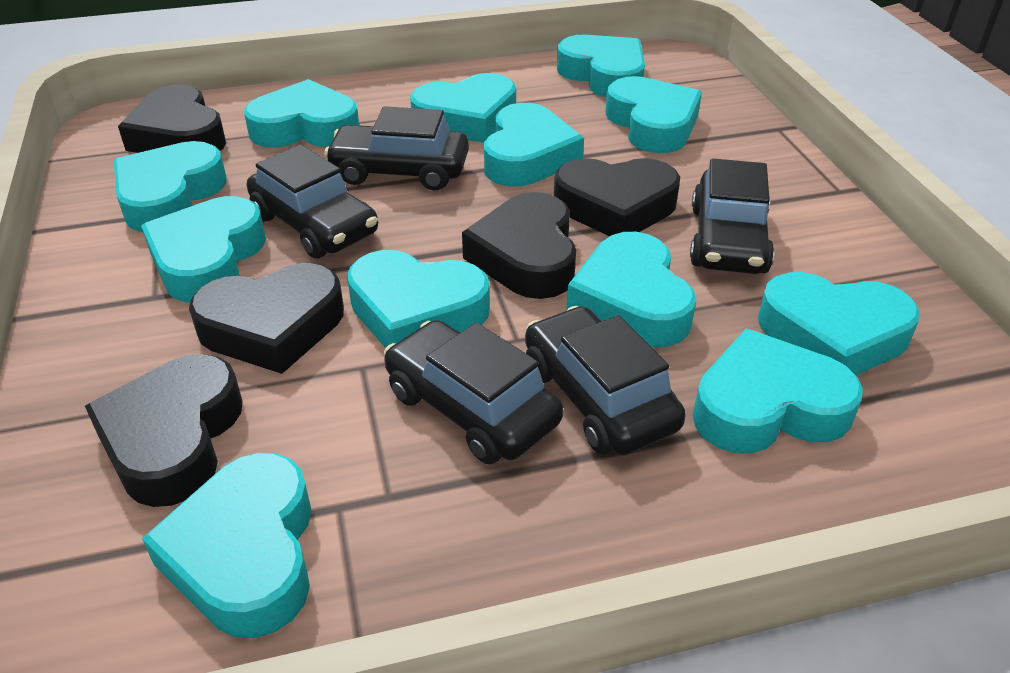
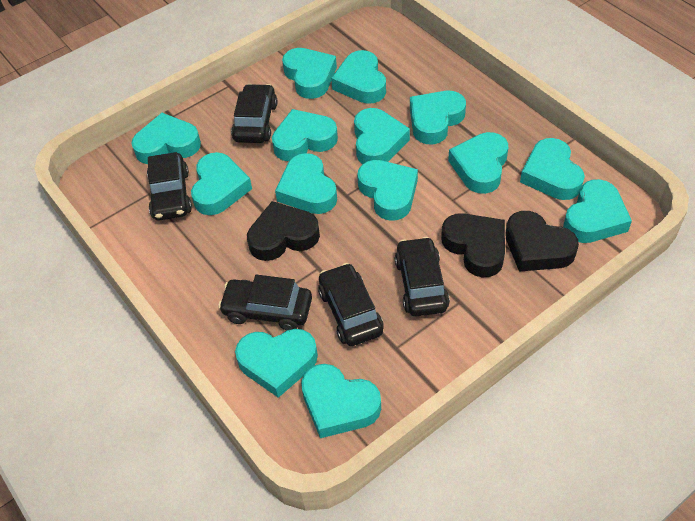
black heart: [85,354,243,507] [118,85,226,153] [189,263,344,374] [462,192,576,299] [554,158,680,236] = 5 -> [247,201,320,261] [441,213,505,278] [505,211,579,272] = 3
turquoise heart: [114,141,227,232] [141,196,266,303] [142,453,312,638] [244,79,359,148] [347,250,490,348] [410,73,516,143] [484,103,584,186] [557,35,645,98] [566,232,696,347] [605,76,702,153] [693,329,863,453] [758,272,920,375] = 12 -> [131,113,201,164] [191,152,252,215] [235,329,318,398] [272,109,338,161] [275,153,337,214] [282,48,337,99] [301,364,381,438] [331,50,386,104] [354,108,410,164] [357,160,418,221] [410,91,466,144] [448,132,508,194] [520,138,585,200] [563,179,632,243] = 14

